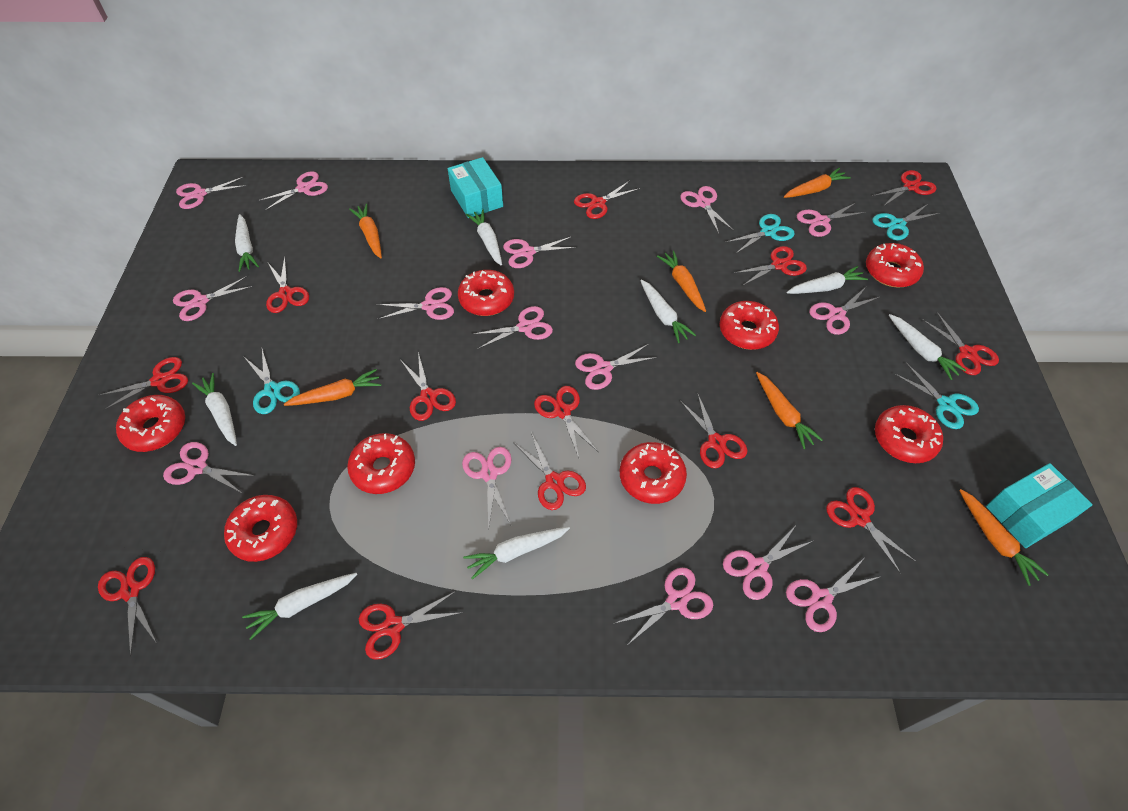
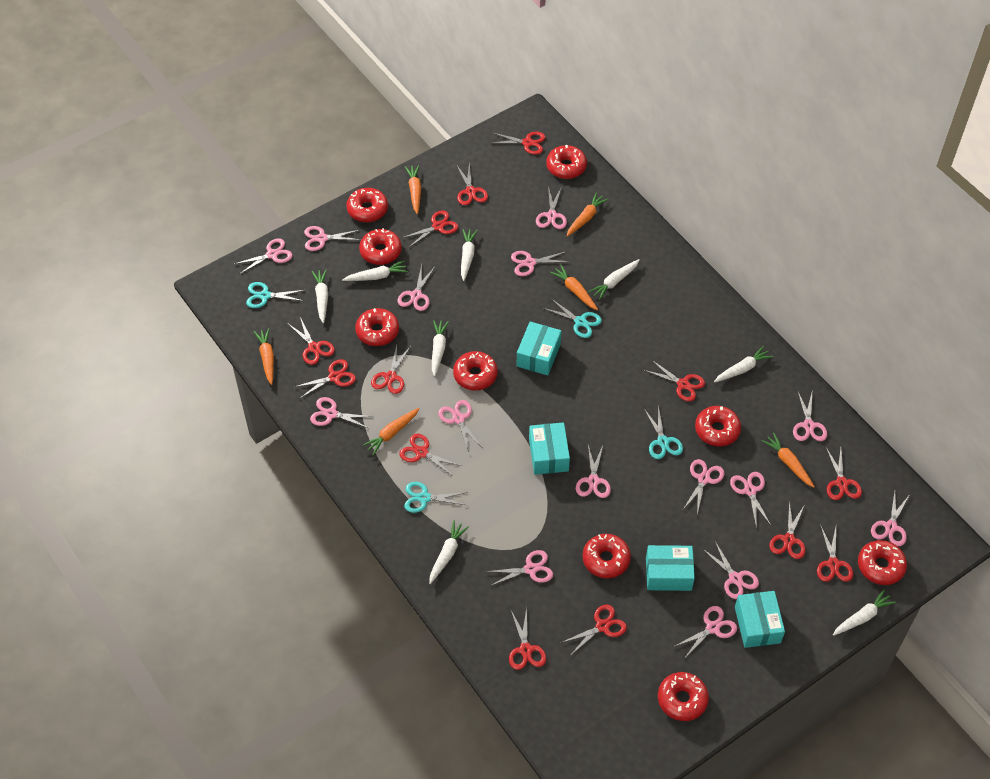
red donut: [116,395,185,452] [224,495,297,562] [347,433,415,494] [458,270,514,316] [620,442,687,504] [720,301,779,350] [866,243,924,287] [875,405,943,463] = 8 -> [346,188,388,222] [355,308,399,346] [359,228,402,265] [453,351,498,390] [546,145,587,179] [583,534,631,578] [658,672,709,721] [695,406,741,447] [858,540,907,585] = 9
turquoise box: [448,157,503,218] [986,463,1093,548] = 2 -> [517,322,561,375] [529,422,570,475] [646,545,695,591] [735,591,785,648] = 4

